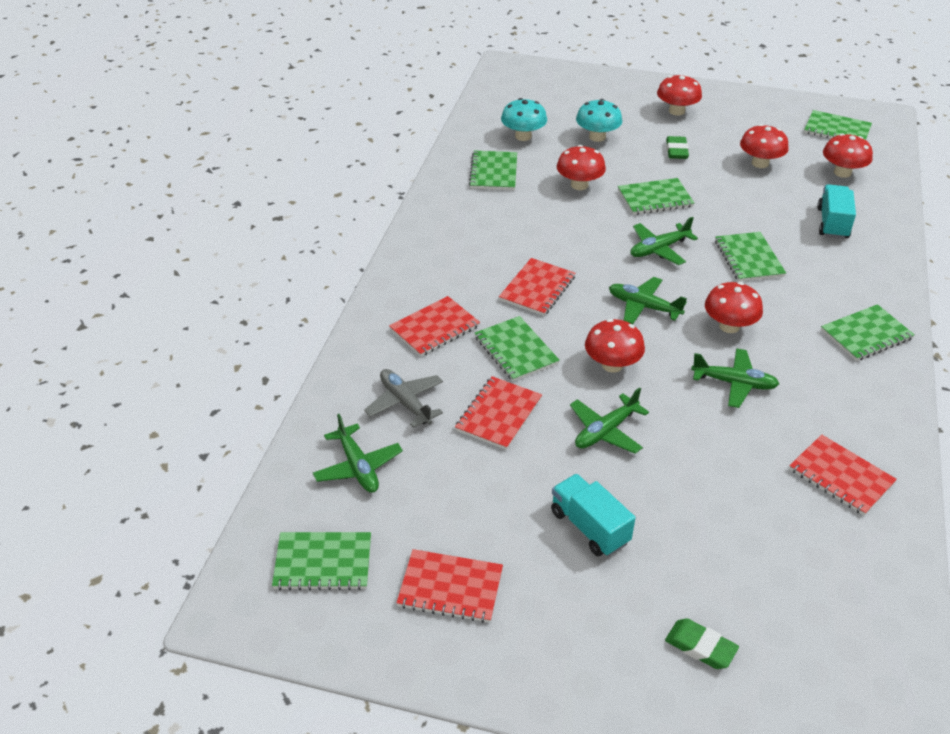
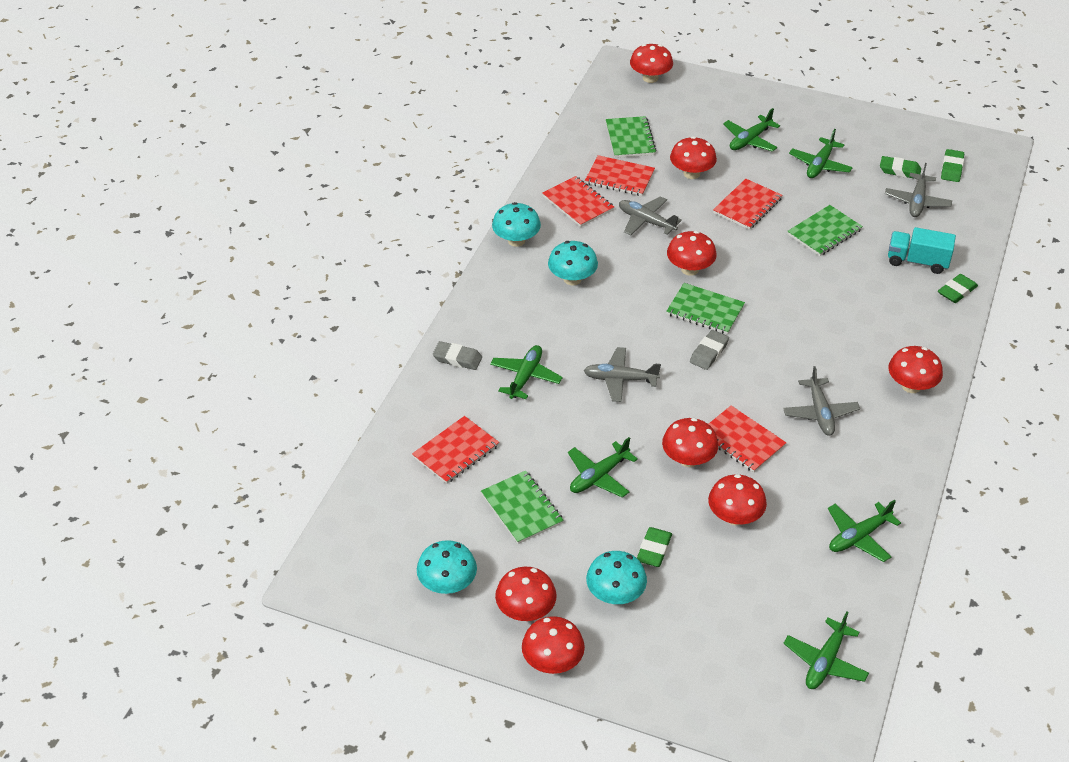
green eraser: [665,618,739,669] [666,136,689,159] = 2 -> [637,527,672,567] [880,156,921,179] [938,274,978,303] [941,149,964,182] = 4
green notebook: [272,532,371,590] [469,151,517,190] [475,316,560,382] [618,178,694,215] [715,232,786,282] [804,110,872,140] [821,304,915,361] = 7 -> [481,471,564,544] [606,116,657,158] [666,283,745,334] [787,205,863,256] = 4
green plane: [313,414,403,493] [570,387,649,454] [609,277,687,324] [631,217,698,265] [691,348,779,408] = 5 -> [490,345,563,399] [568,437,638,498] [723,108,780,151] [783,611,869,689] [789,129,853,178] [828,500,901,562] = 6
grey eraser: none = 0 -> [433,341,482,370] [690,330,729,370] = 2
grey plane: [364,369,443,428] = 1 -> [584,347,661,402] [619,196,682,235] [783,366,860,436] [885,163,952,217] = 4
red mushroom: [557,145,606,190] [585,319,645,373] [657,75,702,116] [705,282,763,333] [740,124,789,168] [823,133,873,178] = 6 -> [495,567,557,621] [522,616,585,674] [630,44,673,83] [662,418,718,467] [667,231,717,276] [670,136,717,179] [708,474,767,525] [888,346,943,393] = 8
turquoise mushroom: [501,98,547,141] [576,99,622,142] = 2 -> [417,540,477,594] [492,202,541,247] [548,241,598,285] [586,551,647,604] = 4
turquoise truck: [551,474,635,556] [817,184,856,239] = 2 -> [888,227,956,274] = 1

